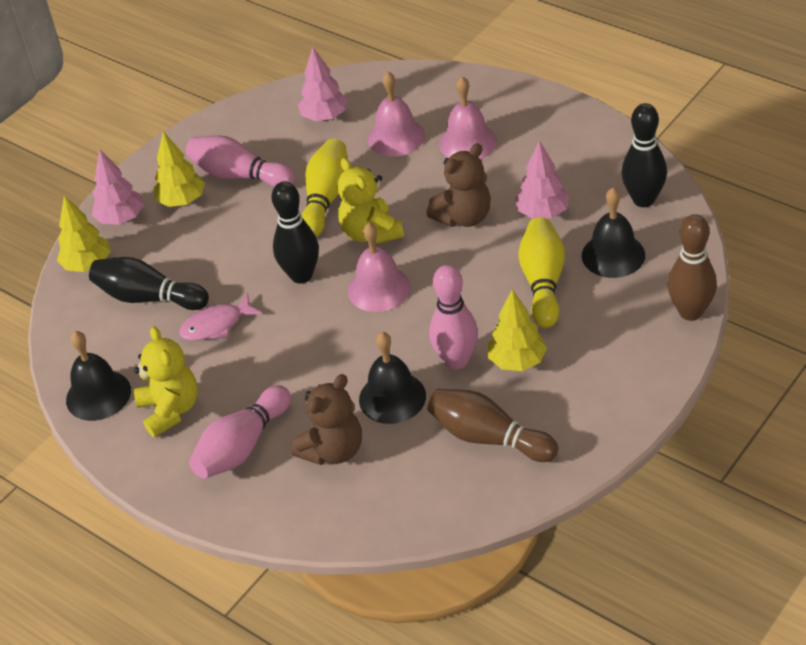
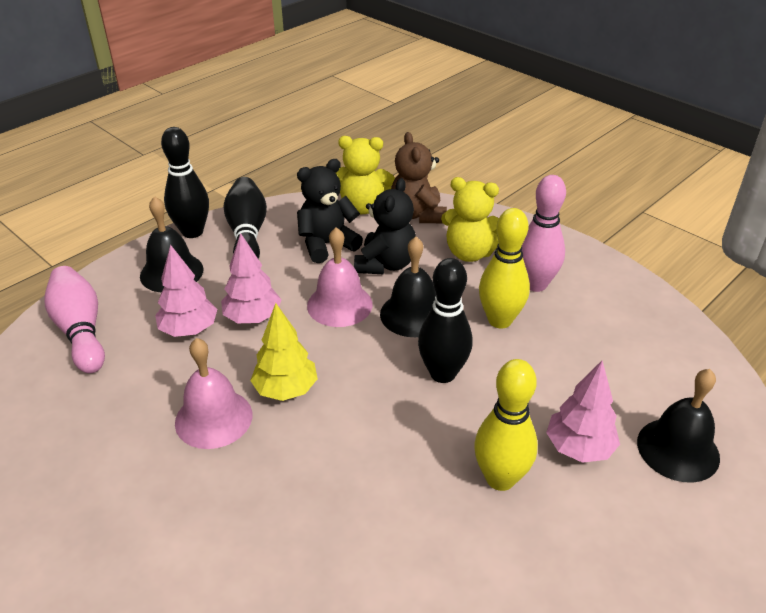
black teddy bear: none = 0 -> [297,159,363,263] [354,178,416,274] = 2
brown bowling pin: [427,389,558,462] [668,214,717,321] = 2 -> none = 0
brown teddy bear: [291,374,362,465] [427,143,491,227] = 2 -> [391,132,447,223] = 1
pink bell: [348,223,411,312] [368,71,425,156] [439,76,497,159] = 3 -> [175,338,252,449] [307,227,373,327] = 2
pink bowling pin: [186,135,295,187] [189,385,291,479] [429,265,478,369] = 3 -> [44,266,105,373] [522,175,566,292] = 2
pink fish: [179,293,262,341] = 1 -> none = 0
yellow tree: [57,195,111,272] [153,131,205,207] [488,289,547,371] = 3 -> [250,303,318,401] = 1

